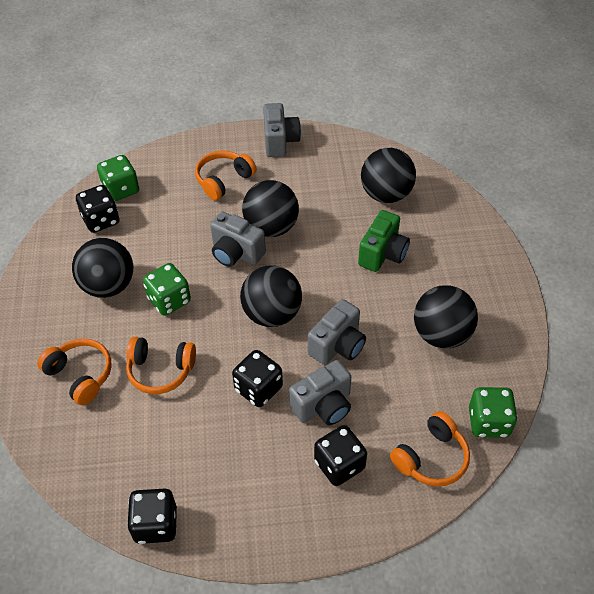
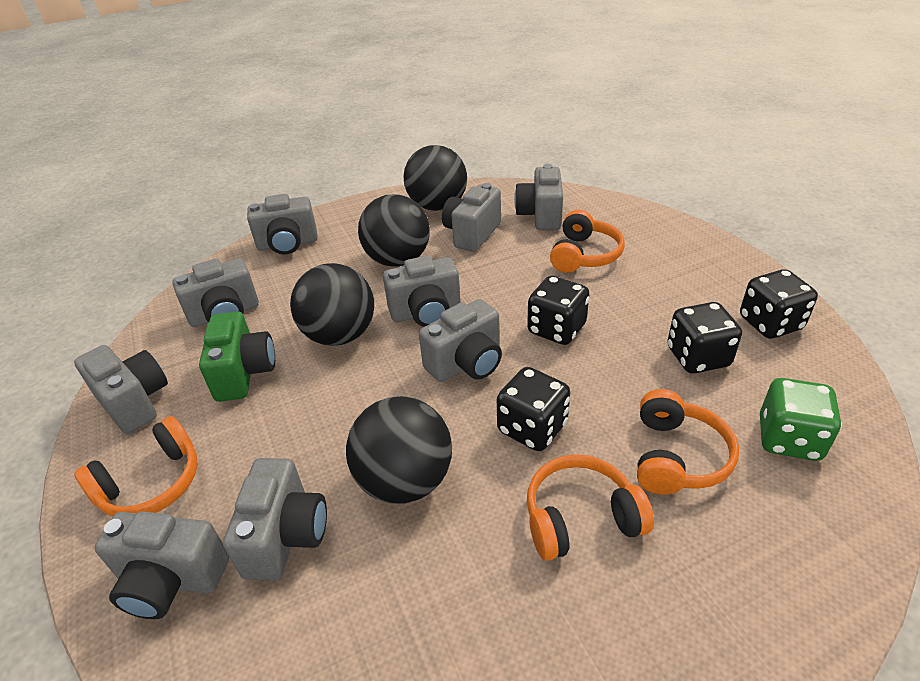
black ball: [72,238,133,298] [240,265,302,327] [242,180,299,237] [361,148,416,203] [414,285,478,348] = 5 -> [290,263,374,346] [346,396,452,504] [358,194,430,267] [404,145,467,211] = 4
green dice: [97,155,139,201] [143,263,191,316] [469,387,518,437] = 3 -> [760,378,842,461] = 1
grey camera: [210,212,266,267] [263,103,301,157] [289,360,351,425] [308,299,366,365] = 4 -> [74,345,168,434] [94,511,229,619] [172,258,259,327] [223,458,327,581] [247,194,318,255] [383,256,461,327] [419,299,502,382] [442,183,501,252] [514,164,563,230] = 9

